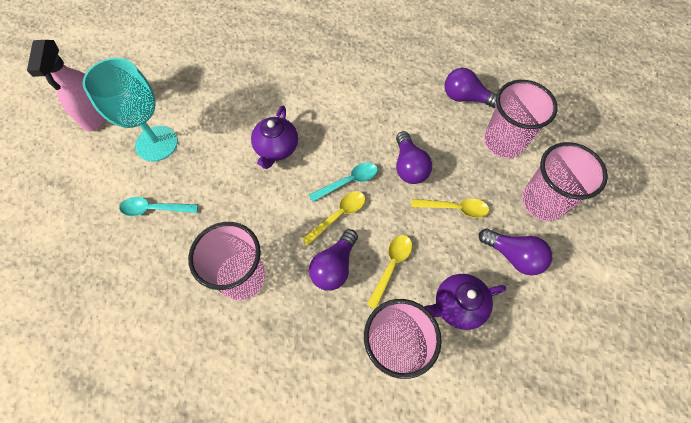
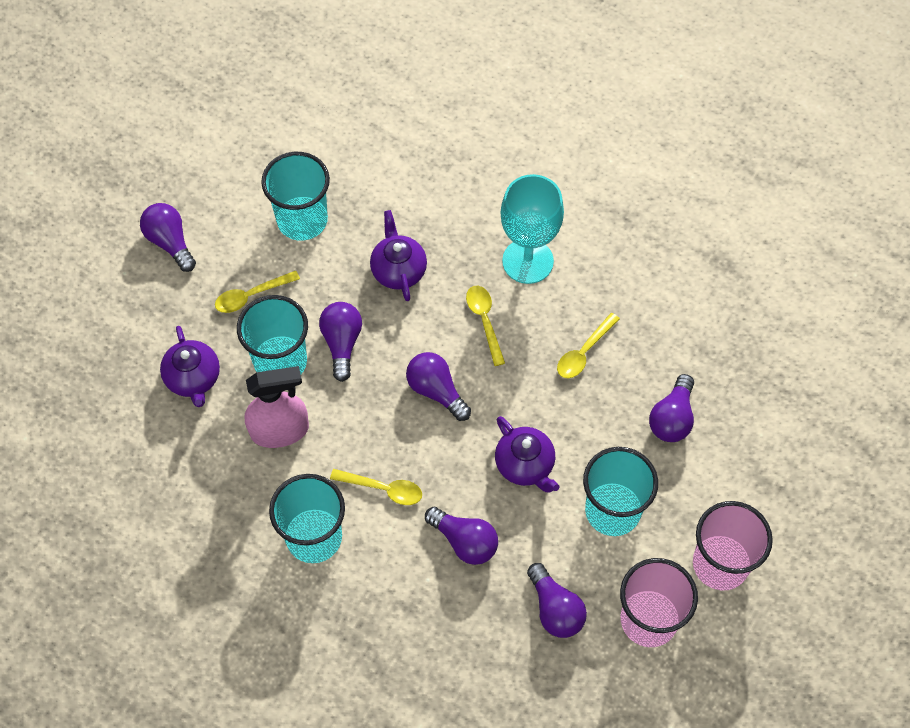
pink cup: [188,222,266,300] [364,299,442,379] [484,80,558,158] [522,142,608,221] = 4 -> [620,558,698,647] [693,501,773,590] = 2
purple light bulb: [309,229,358,290] [396,131,432,184] [445,68,497,108] [479,229,552,275] = 4 -> [140,203,196,272] [319,302,362,382] [406,352,471,421] [425,507,498,565] [527,563,587,638] [649,374,694,442] = 6
purple teapot: [251,106,298,169] [424,274,506,330] = 2 -> [160,326,220,407] [370,210,427,301] [495,416,559,492] = 3
turquoise cup: none = 0 -> [237,295,308,374] [261,152,330,241] [269,474,345,563] [583,447,658,536] = 4
turquoise spoon: [119,197,198,216] [309,162,378,202] = 2 -> none = 0
yellow spoon: [302,191,365,245] [367,235,412,309] [411,199,489,218] = 3 -> [215,271,300,313] [330,469,422,505] [466,286,505,366] [557,313,620,378] = 4

